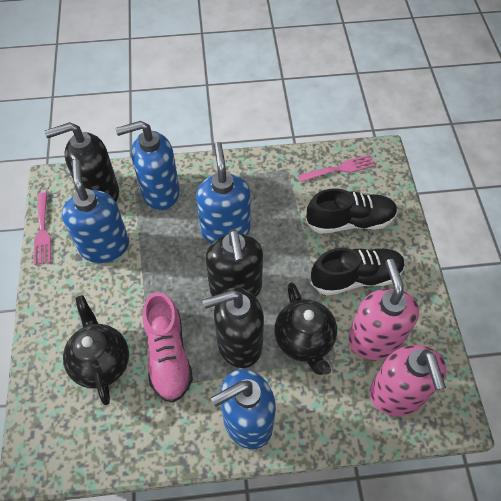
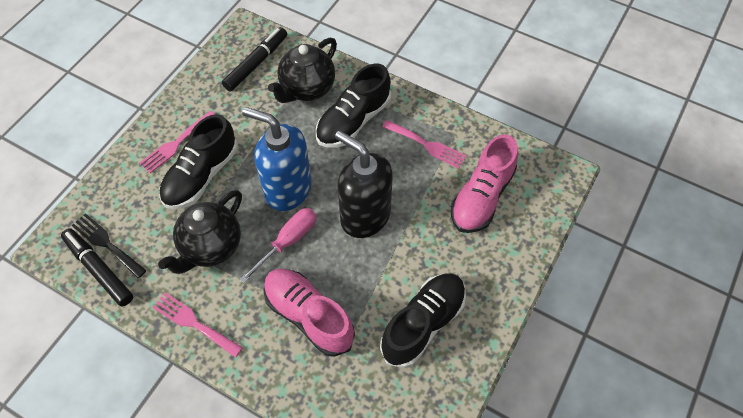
black fork: none = 0 -> [72,213,147,278] = 1
black marker: none = 0 -> [61,228,133,307] [222,27,287,91] = 2
black shoe: [306,188,398,234] [310,248,405,295] = 2 -> [159,114,238,209] [316,64,391,148] [380,273,466,368] = 3
black soap dispenser: [45,122,119,201] [203,287,264,368] [206,229,263,297] = 3 -> [335,131,393,238] = 1
blue soap dispenser: [62,159,129,263] [115,121,180,210] [196,142,250,244] [211,369,276,449] = 4 -> [242,107,312,211] = 1
pink fork: [34,193,51,265] [298,155,375,182] = 2 -> [140,111,215,173] [153,293,243,357] [382,120,466,169] = 3
pink screwdriver: none = 0 -> [239,208,316,283] = 1
pink shoe: [143,292,193,403] = 1 -> [263,269,355,357] [451,134,518,233] = 2
pink soap dispenser: [348,259,419,360] [369,345,447,416] = 2 -> none = 0

